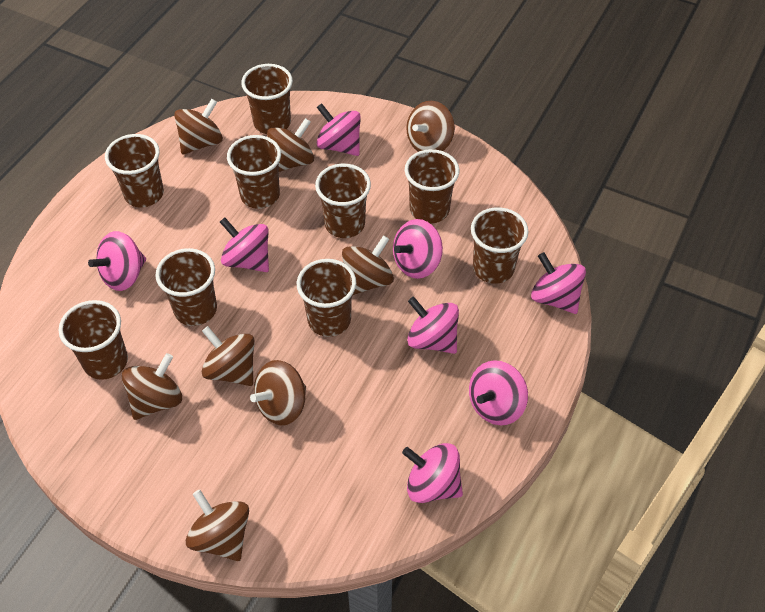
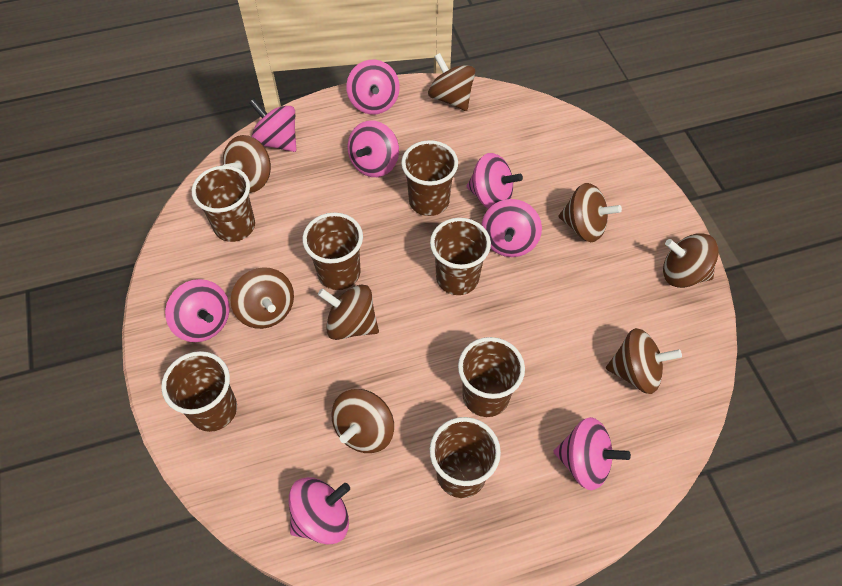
brown cup: [59,300,128,380] [105,134,164,207] [155,248,217,326] [227,135,281,209] [241,64,293,134] [297,259,356,337] [315,164,371,238] [405,149,460,224] [471,207,528,284] = 9 -> [161,351,237,432] [192,166,255,242] [302,212,363,290] [401,140,458,216] [430,218,491,295] [430,417,501,498] [458,337,525,417] = 7

